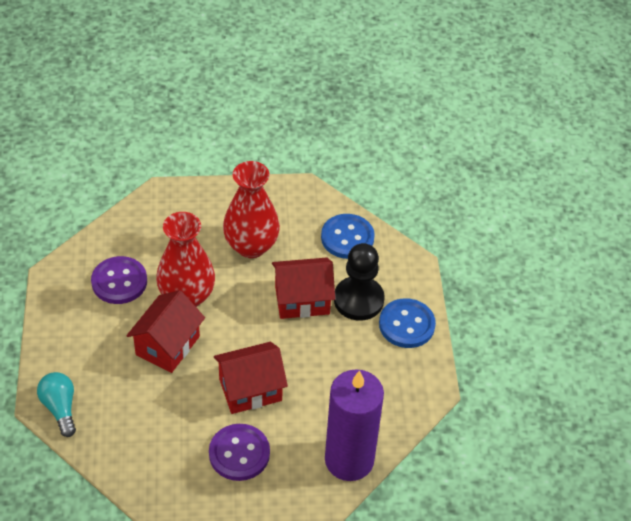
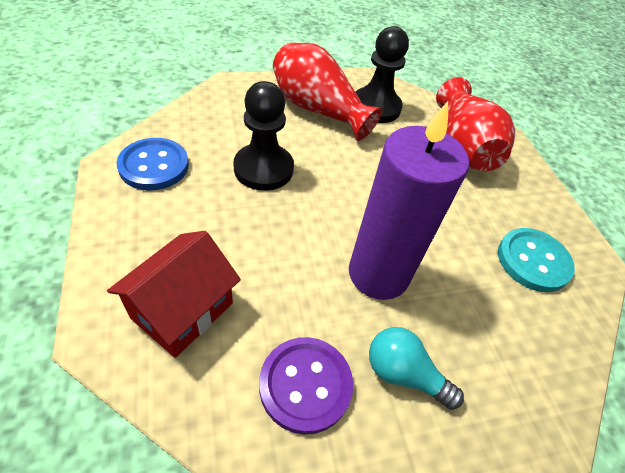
black pawn: [334,243,385,320] = 1 -> [234,81,294,191] [356,26,409,123] = 2
blue button: [321,214,375,259] [379,298,436,348] = 2 -> [116,138,189,190] = 1
purple button: [91,256,147,304] [209,424,270,481] = 2 -> [259,337,353,435] = 1
red house: [126,290,205,373] [214,342,288,414] [272,258,335,319] = 3 -> [107,231,241,358] = 1
turquoise button: none = 0 -> [498,228,575,292] = 1

